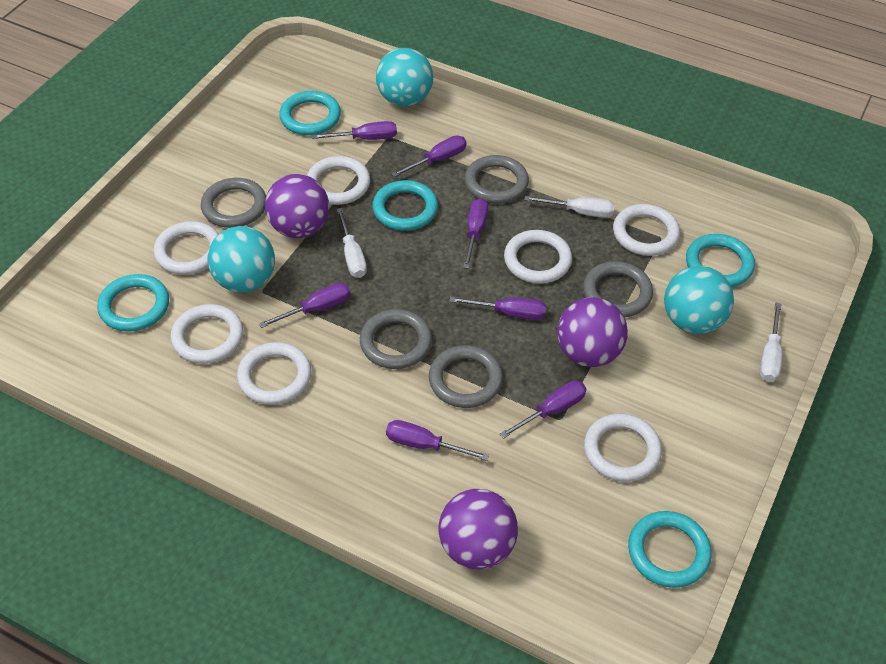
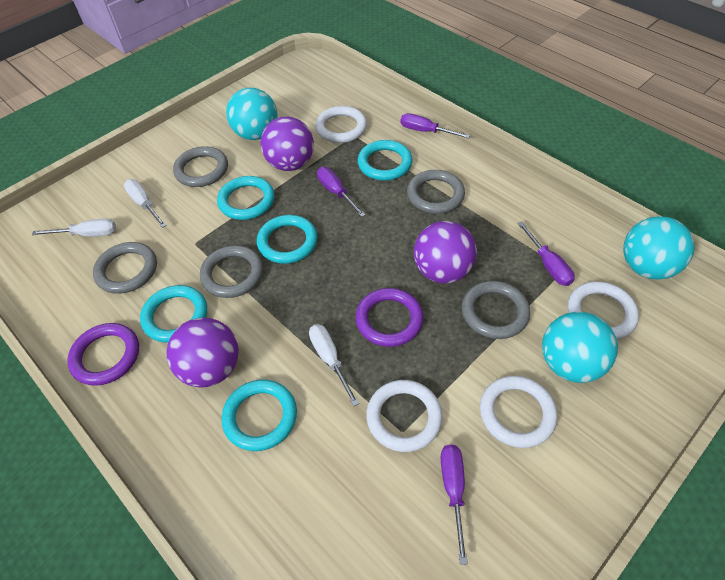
purple ring: none = 0 -> [67,323,139,386] [355,288,423,347] = 2
purple screwdriver: [259,283,350,328] [312,121,397,140] [386,420,489,461] [392,136,467,177] [449,297,546,320] [463,198,488,269] [500,381,586,439] = 7 -> [317,167,366,217] [401,113,470,139] [441,444,468,565] [517,221,575,286] = 4
white ring: [153,221,218,275] [171,304,243,364] [237,342,311,405] [307,156,370,205] [504,230,572,284] [584,413,662,482] [613,204,680,256] = 7 -> [315,106,367,143] [366,380,443,452] [480,376,557,448] [568,281,639,340] = 4

